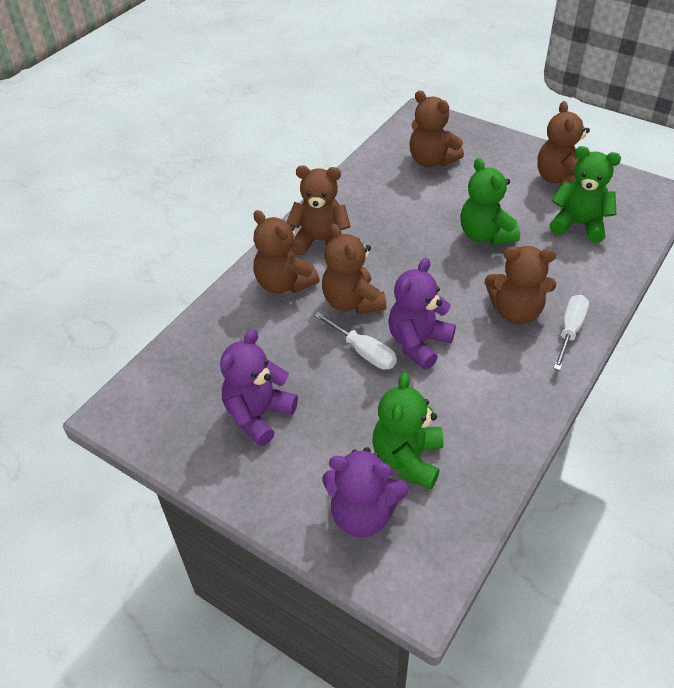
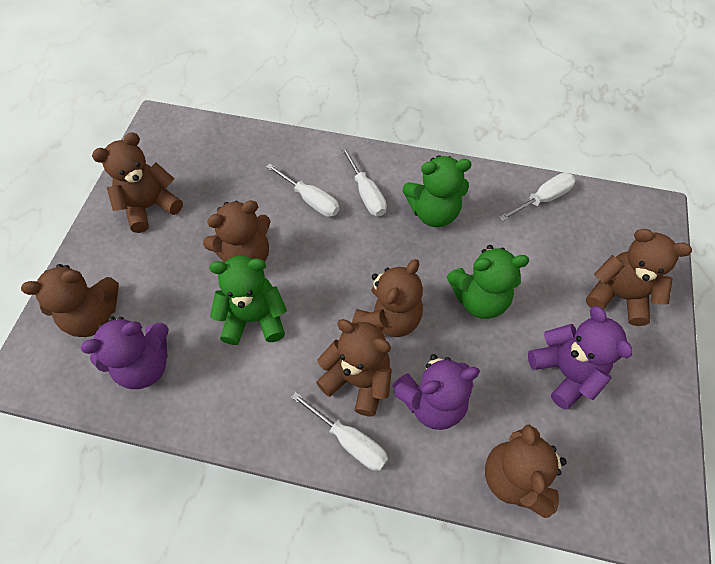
brown teddy bear: [253,210,320,294] [287,166,351,256] [322,224,386,314] [409,90,464,167] [485,246,556,324] [537,101,590,187] = 6 -> [21,264,119,337] [92,132,183,233] [203,200,271,263] [316,319,392,417] [352,259,423,337] [485,425,567,518] [586,229,692,326] = 7
white screwdriver: [314,312,397,370] [553,295,589,371] = 2 -> [266,164,339,217] [291,392,388,471] [341,146,387,216] [499,173,576,221] = 4

